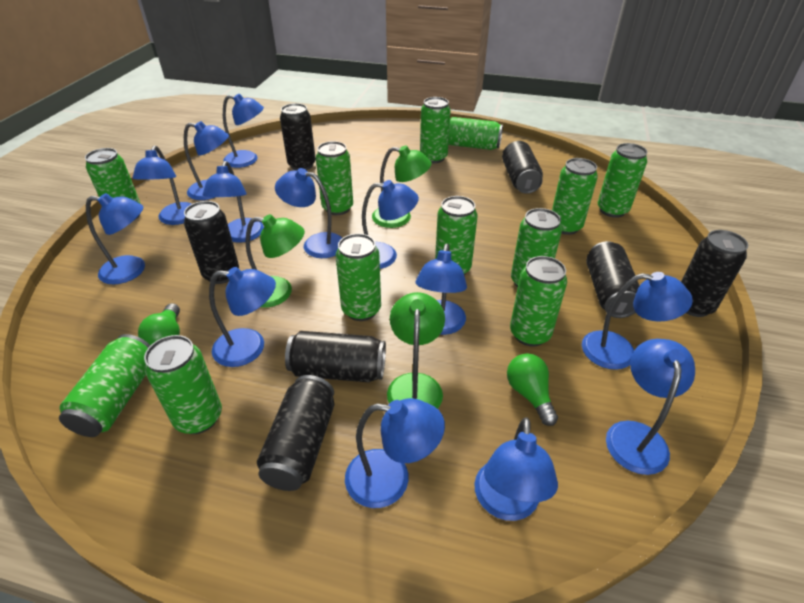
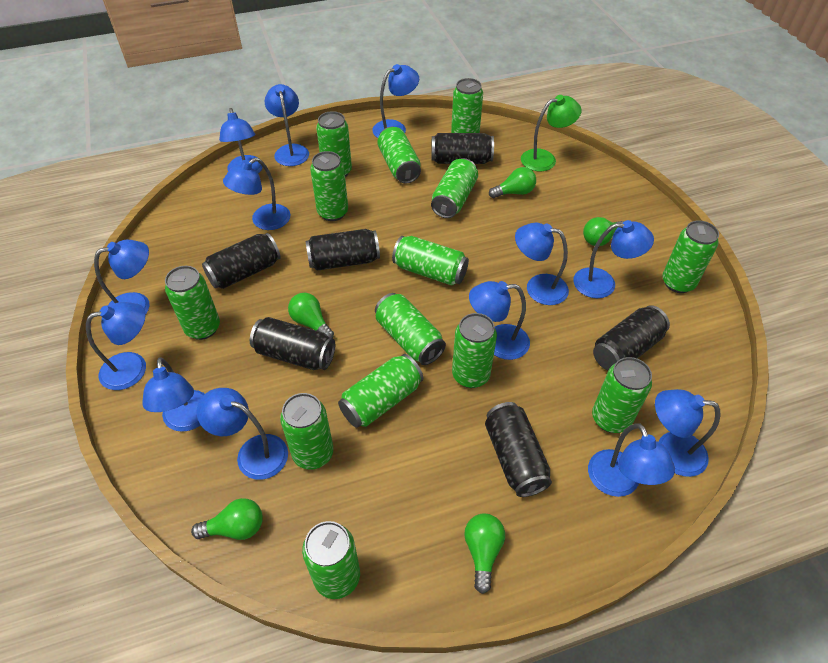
black can: [184,201,239,284] [257,375,334,491] [280,103,316,170] [285,331,386,382] [502,141,543,194] [586,241,640,318] [681,230,748,317] = 7 -> [202,233,281,289] [250,317,335,370] [306,229,380,271] [431,133,494,164] [485,402,552,497] [593,305,670,371] = 6
green can: [59,334,151,437] [85,148,141,220] [144,335,222,434] [316,141,353,215] [335,234,381,321] [420,97,451,163] [435,196,478,275] [448,117,503,150] [510,256,567,347] [511,208,562,288] [552,158,598,235] [598,143,647,218] = 12 -> [165,266,220,340] [280,393,334,470] [302,521,360,599] [310,151,348,221] [316,111,352,177] [338,354,423,428] [375,293,446,365] [377,127,421,183] [392,236,469,286] [431,158,478,218] [451,78,483,133] [452,313,497,388] [592,357,652,433] [662,220,719,293] = 14
green lamp: [246,214,305,308] [372,145,432,228] [387,292,445,409] = 3 -> [521,95,582,171] = 1
green light bulb: [138,303,180,345] [507,353,558,426] = 2 -> [191,498,263,540] [288,293,334,338] [464,514,505,594] [489,167,536,198] [583,217,624,246] = 5

